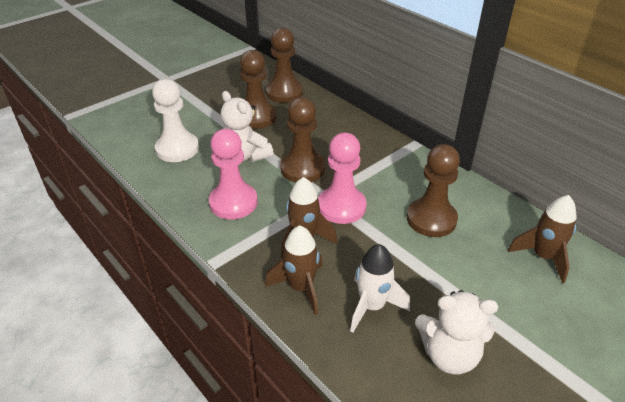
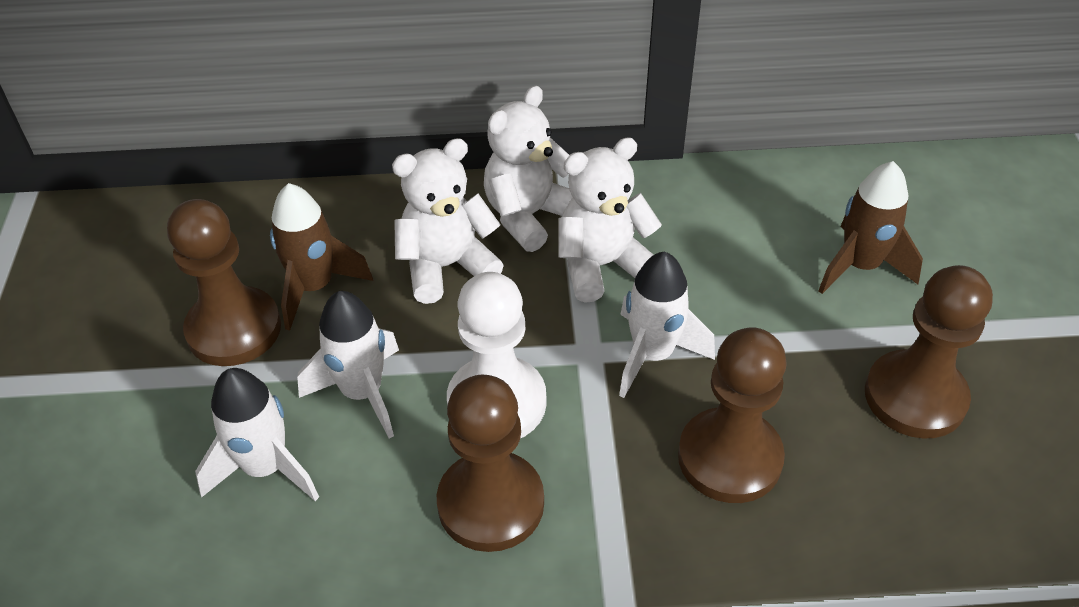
brown rocket: [265,225,323,315] [281,177,337,258] [508,195,577,283] = 3 -> [270,183,373,330] [818,161,923,294] = 2
pink pawn: [209,129,258,219] [318,133,367,224] = 2 -> none = 0
white rocket: [350,244,410,332] = 1 -> [195,368,319,501] [297,291,399,439] [619,251,715,398] = 3
white teddy bear: [221,91,274,162] [415,290,498,374] = 2 -> [392,138,504,304] [484,86,572,252] [558,137,662,303] = 3

